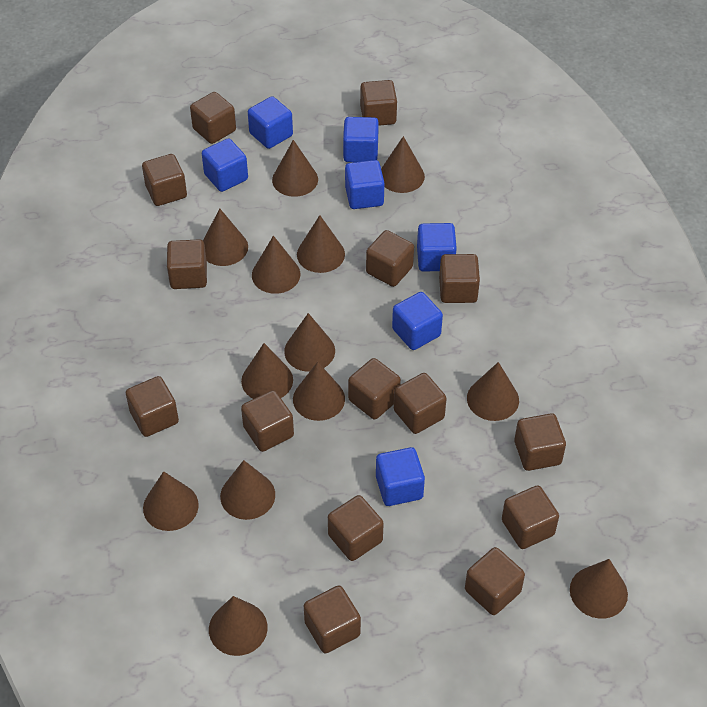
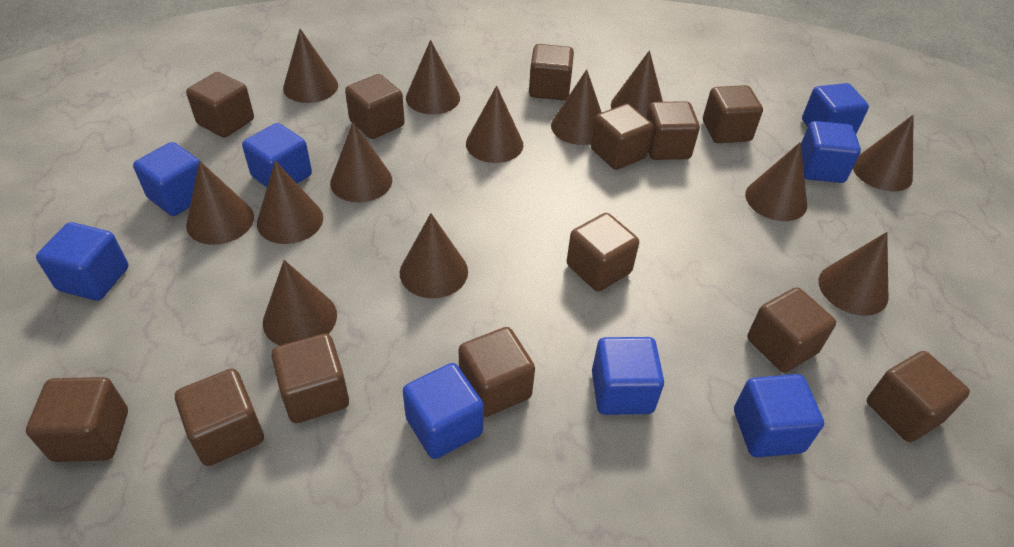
blue cube: [202,138,248,192] [248,96,293,149] [343,117,379,162] [345,160,384,209] [376,447,425,506] [392,292,443,350] [417,223,457,272] = 7 -> [36,222,129,301] [133,142,199,216] [242,123,312,187] [403,363,484,459] [592,337,664,415] [734,374,824,457] [801,121,861,183] [802,83,869,134] = 8
brown cube: [126,376,179,437] [142,154,187,206] [167,239,207,289] [190,92,236,144] [241,390,294,452] [304,586,361,653] [328,495,384,561] [348,358,401,419] [360,80,397,126] [366,230,414,287] [394,373,447,434] [439,254,480,303] [465,547,525,615] [502,485,559,549] [514,413,566,471] = 15 -> [26,377,128,462] [175,369,264,466] [186,72,254,138] [271,333,349,423] [345,74,405,139] [459,327,535,417] [529,44,574,100] [567,213,639,292] [591,104,654,170] [646,101,700,160] [703,85,763,143] [747,287,836,373] [867,351,970,442] = 13

